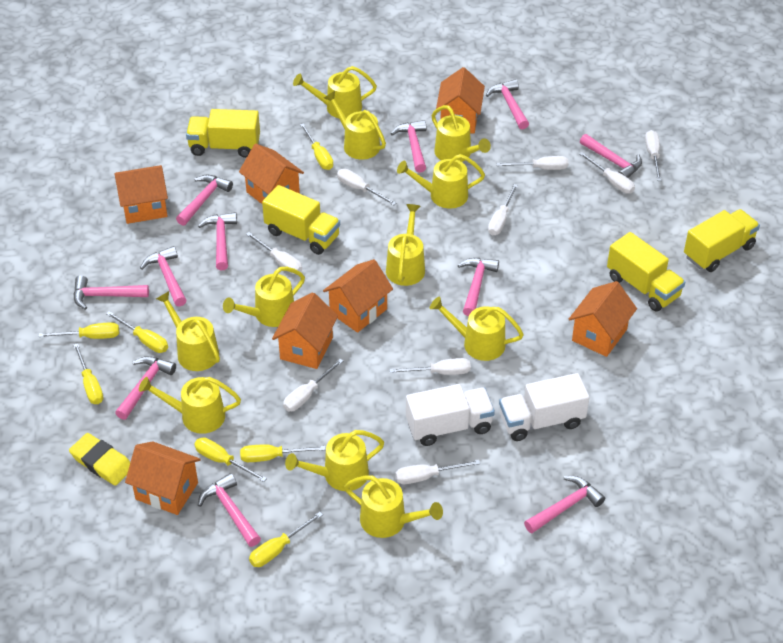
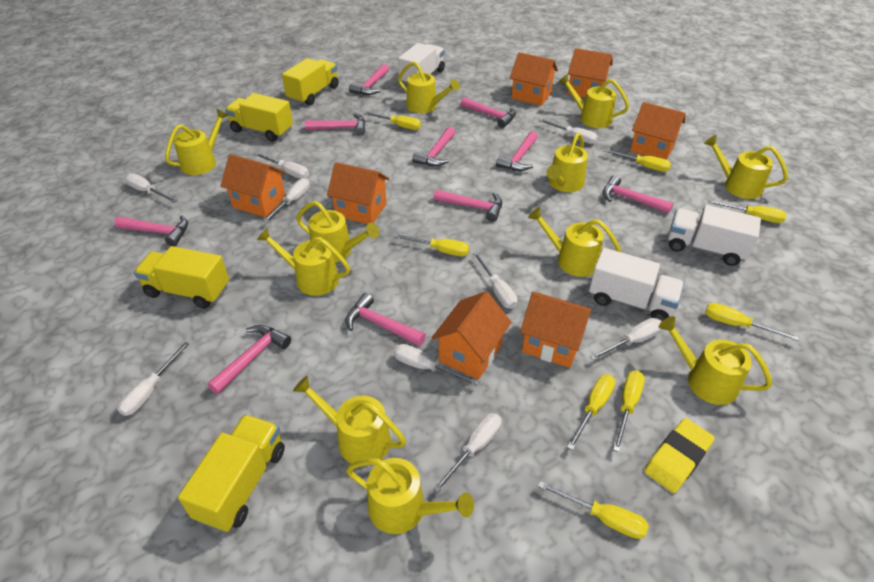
pink hammer: [73,275,149,310] [115,356,176,420] [140,246,187,306] [176,175,233,226] [198,212,237,270] [198,473,261,547] [391,120,426,173] [458,258,499,316] [486,79,529,129] [524,476,605,533] [580,134,642,178] = 11 -> [114,215,188,246] [207,325,291,394] [305,113,365,135] [346,293,426,346] [349,64,389,95] [412,127,455,166] [433,189,502,222] [461,97,516,128] [496,131,538,171] [603,175,673,214] = 10
white truck: [406,384,495,446] [499,373,590,441] = 2 -> [398,43,445,85] [589,248,684,321] [668,205,761,266] = 3
yellow screwdriver: [39,322,119,339] [73,343,103,404] [106,311,168,353] [194,437,267,482] [240,445,326,462] [249,512,323,567] [300,123,333,170] = 7 -> [364,112,421,130] [394,234,469,256] [538,481,649,539] [567,374,616,450] [604,149,671,172] [613,371,645,452] [705,303,799,341] [708,200,787,223] = 8

